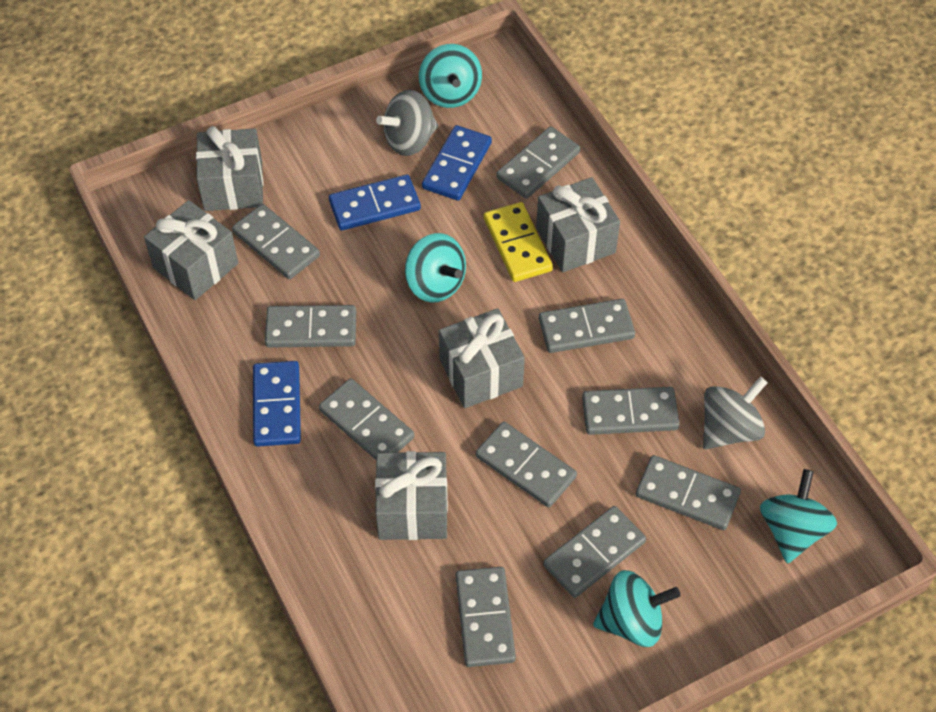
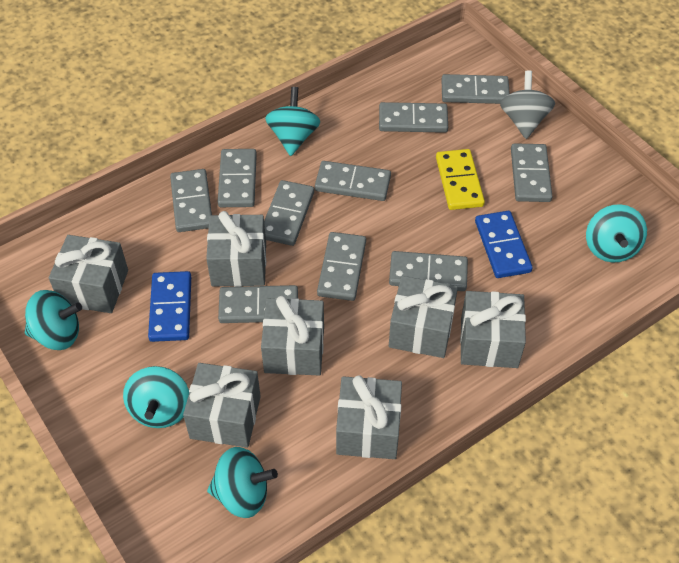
blue domino: [253,361,301,447] [329,175,421,231] [422,125,492,201] = 3 -> [148,271,191,342] [475,211,533,278] = 2
grey gift: [144,200,238,300] [196,126,263,211] [375,451,448,540] [439,308,525,408] [536,177,620,272] = 5 -> [49,235,128,313] [183,363,261,448] [206,211,266,287] [261,296,324,376] [336,375,402,459] [389,276,458,358] [460,291,526,368] = 7
grey spinning top: [376,90,438,156] [703,376,768,449] = 2 -> [500,71,555,139] = 1
turquoise spinning top: [405,233,466,302] [419,44,482,108] [593,570,681,647] [760,469,837,564] = 4 -> [25,290,82,350] [123,366,189,428] [207,447,278,518] [265,87,320,156] [586,204,647,263] = 5

